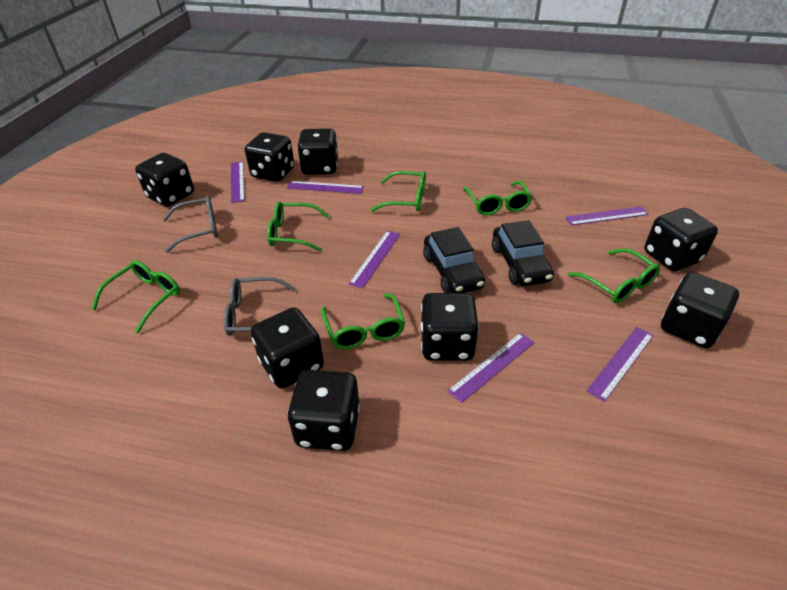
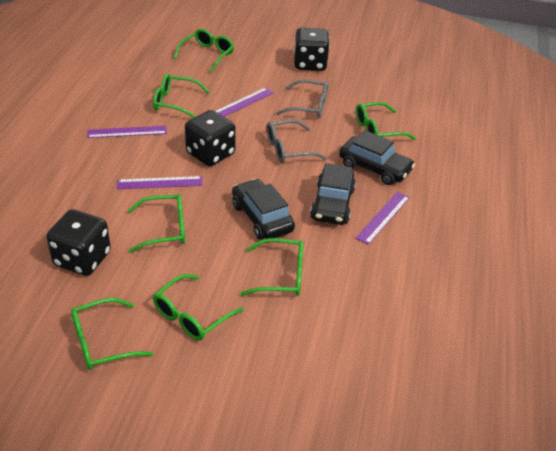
black car: [423,227,485,293] [492,220,554,286] = 2 -> [232,179,295,240] [310,163,356,225] [339,130,415,185] = 3
black dice: [135,153,194,207] [245,132,294,182] [251,307,324,389] [288,370,360,451] [297,128,338,175] [420,293,479,361] [644,208,718,271] [661,272,739,348] = 8 -> [46,209,111,276] [185,110,236,166] [294,28,330,71] = 3
green glasses: [92,260,180,334] [267,201,330,252] [321,294,405,349] [371,171,426,212] [463,181,532,215] [568,248,660,303] = 6 -> [71,298,153,370] [128,194,185,253] [153,74,210,118] [153,274,244,341] [174,29,234,72] [240,238,303,296] [356,102,416,140] = 7
purple ruler: [231,161,245,203] [287,181,364,194] [349,231,400,288] [447,333,534,403] [565,206,649,225] [587,327,654,402] = 6 -> [87,126,167,138] [117,176,203,189] [215,88,273,117] [356,192,410,245] = 4

